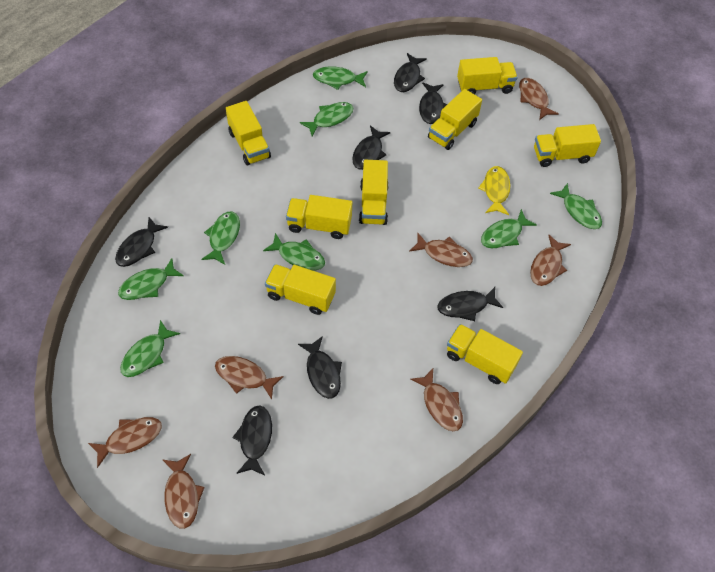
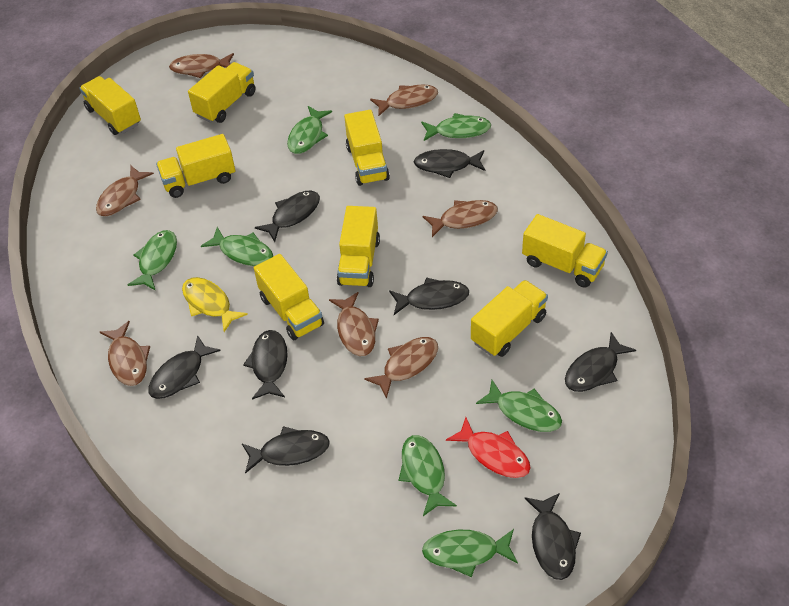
black fish: [115,217,168,267] [232,405,272,475] [298,336,342,399] [352,125,391,170] [394,53,427,92] [419,82,447,124] [438,287,503,321] = 7 -> [148,335,221,399] [242,426,330,474] [243,330,288,400] [255,191,320,242] [389,277,469,315] [414,149,486,178] [524,493,581,580] [565,332,636,392] = 8
green fish: [118,258,184,300] [120,320,180,377] [201,212,240,265] [263,233,325,271] [300,102,353,136] [313,66,368,90] [481,209,537,248] [550,183,602,229] = 8 -> [128,230,177,291] [201,227,273,266] [287,106,332,154] [399,435,457,516] [421,113,491,141] [422,529,518,577] [476,380,562,432] = 7
red fish: none = 0 -> [446,417,530,478] = 1

